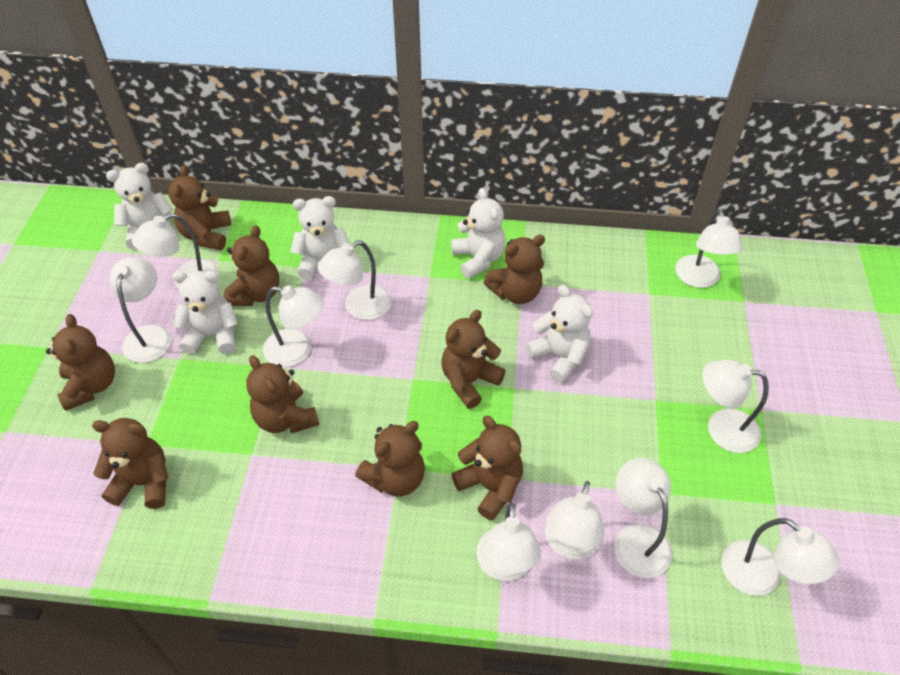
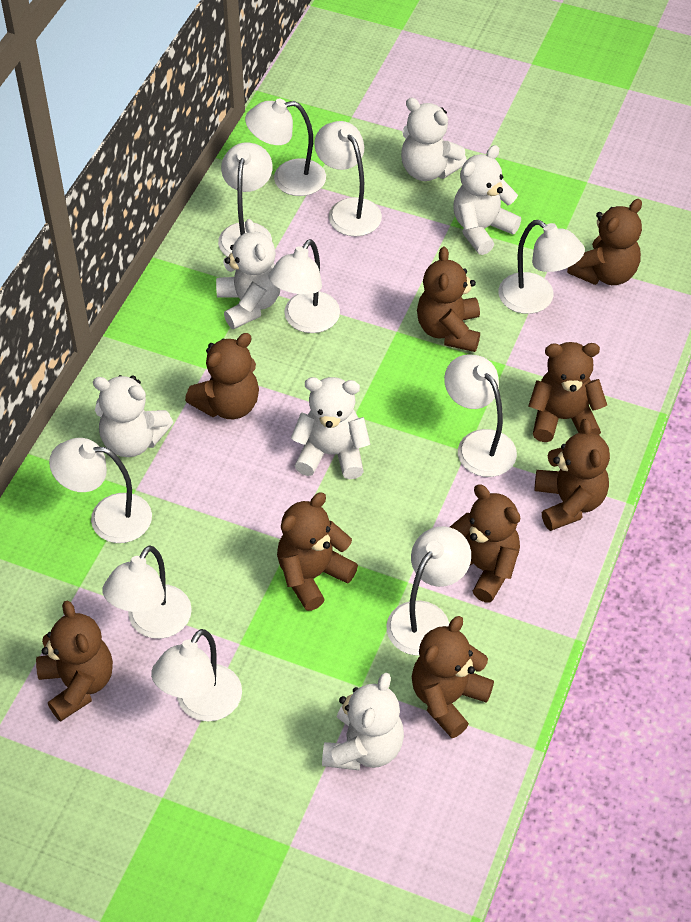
white teddy bear: [106,163,177,249] [172,271,238,354] [291,196,350,280] [451,188,505,279] [525,285,593,383] = 5 -> [93,375,173,457] [216,219,281,329] [291,377,370,479] [322,673,404,771] [401,98,467,181] [453,145,521,255] = 6

